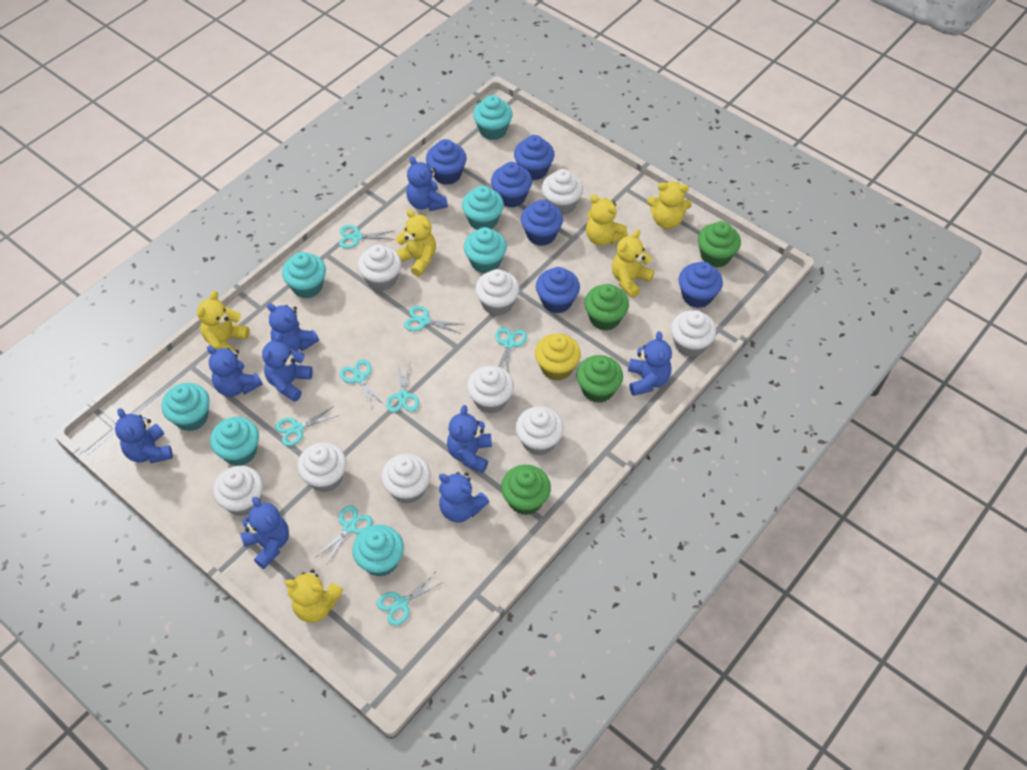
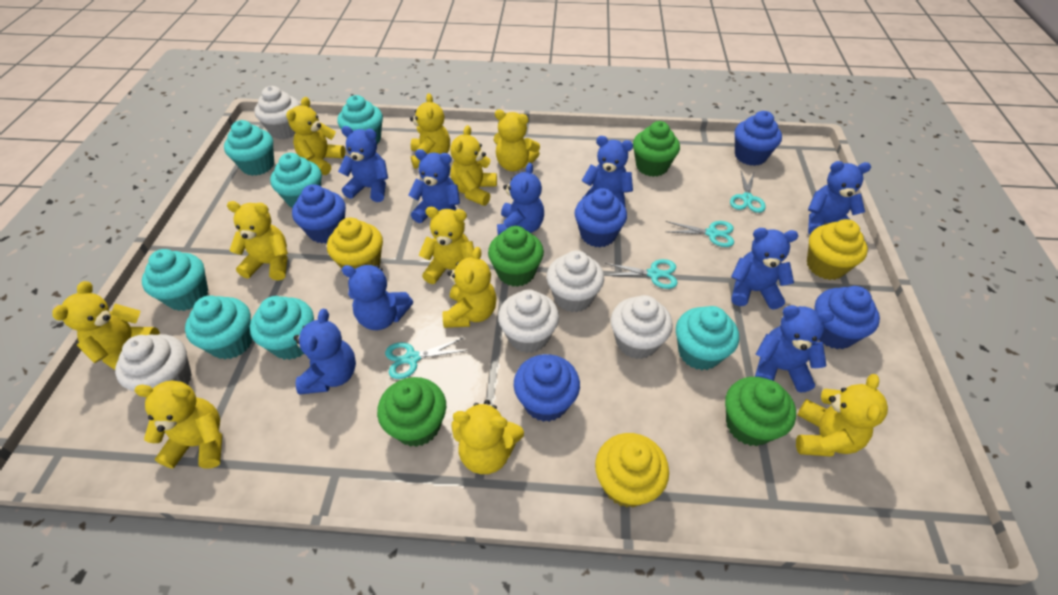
blue cupcake: [426,139,467,185] [491,162,532,208] [514,135,554,180] [521,200,563,246] [536,267,580,314] [679,261,723,308] = 6 -> [292,184,346,244] [514,354,580,422] [575,188,627,247] [735,111,782,166] [814,286,880,349] = 5
turquoise scissors: [275,406,340,446] [316,506,372,566] [339,225,395,248] [340,359,385,409] [377,572,443,626] [386,363,419,412] [404,306,461,334] [495,327,527,372] = 8 -> [385,337,468,379] [605,259,677,289] [666,221,734,247] [730,171,766,213] = 4
white cupcake: [213,466,263,516] [297,442,347,492] [358,245,401,291] [381,453,431,504] [467,366,514,413] [475,269,520,316] [516,406,564,456] [542,169,583,215] [671,310,716,357] = 9 -> [115,334,192,391] [254,86,300,139] [498,289,559,353] [547,250,604,312] [611,295,673,359] = 5
yellow cupcake: [535,333,581,381] = 1 -> [327,218,383,269] [595,433,669,508] [807,219,868,280] = 3
yellow teddy bear: [197,291,250,351] [285,569,343,623] [395,209,436,277] [586,195,628,246] [612,230,654,298] [647,181,692,229] = 6 -> [52,281,160,370] [134,381,222,468] [227,201,288,281] [286,97,345,175] [410,93,450,169] [419,207,474,284] [443,247,497,328] [450,125,497,206] [451,400,524,474] [494,110,540,171] [796,374,888,457] = 11

